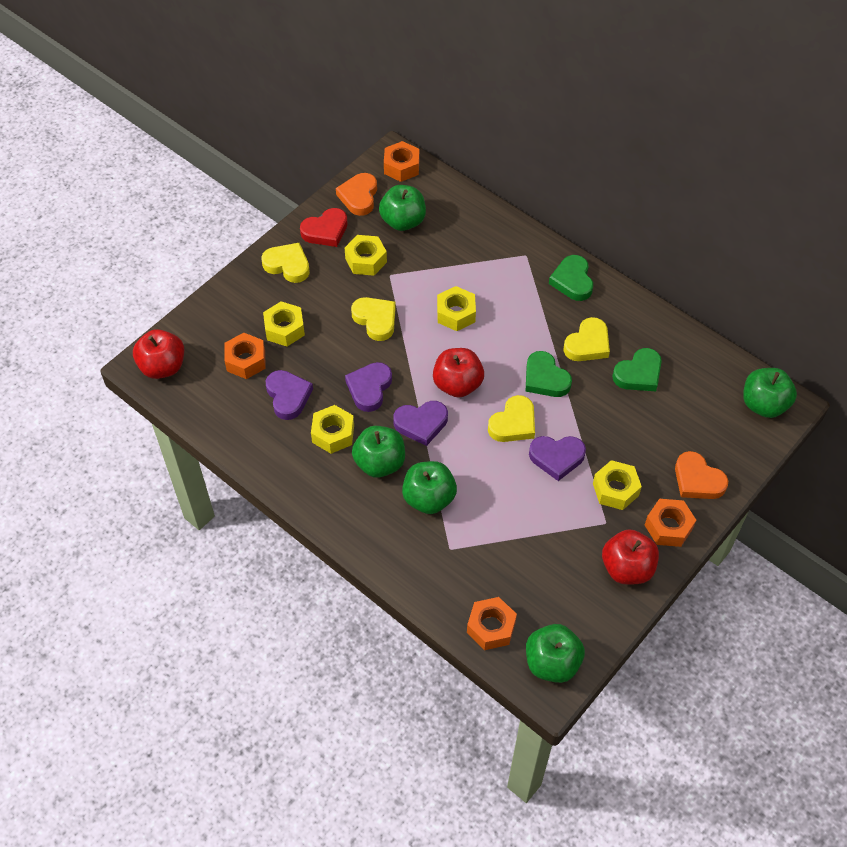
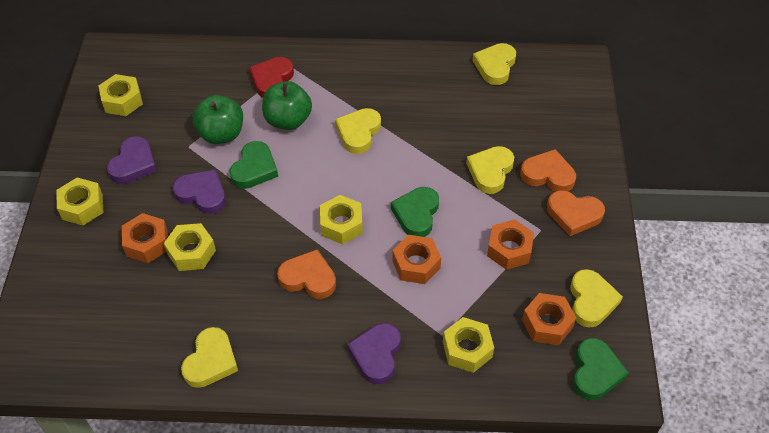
green apple: [352,426,405,478] [379,185,426,231] [402,461,457,514] [526,624,585,683] [743,368,797,418] = 5 -> [192,95,243,144] [262,81,312,130] = 2
orange heart: [336,173,377,216] [675,451,728,499] = 2 -> [277,249,336,299] [520,149,576,192] [547,190,605,236] = 3
purple heart: [266,370,313,420] [345,362,392,412] [393,401,448,446] [529,436,586,481] = 4 -> [107,136,157,184] [173,169,226,214] [347,323,401,384] = 3
red apple: [133,329,184,379] [433,348,484,398] [602,529,659,585] = 3 -> none = 0
yellow heart: [261,243,310,283] [351,297,396,341] [488,395,535,442] [564,317,610,361] = 4 -> [181,327,238,388] [335,108,381,154] [466,146,514,194] [473,43,516,85] [570,269,623,328] = 5

